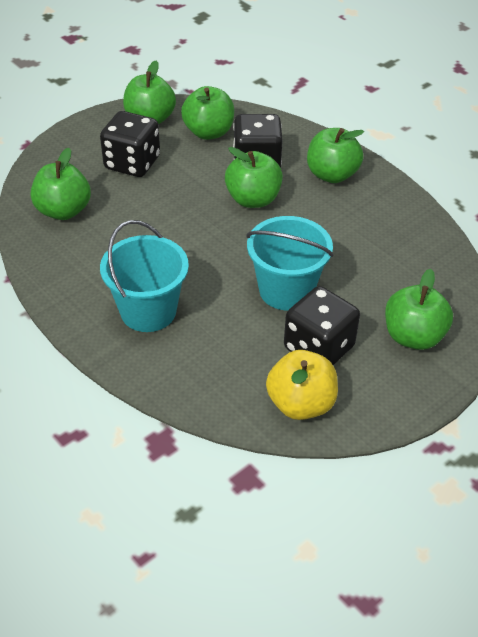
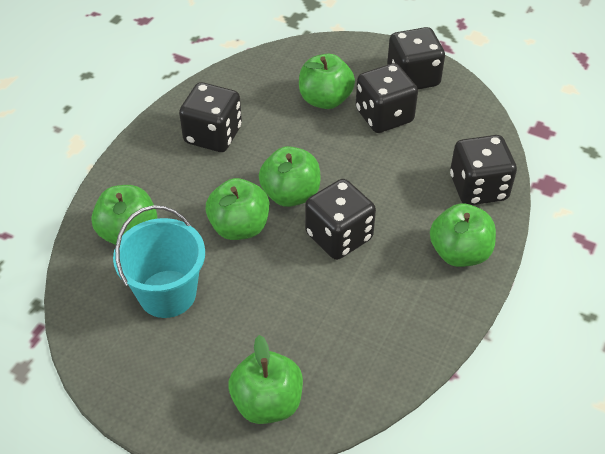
black dice: [100,111,160,177] [233,114,283,168] [284,286,360,365] = 3 -> [179,82,242,152] [305,179,376,260] [356,63,418,133] [387,27,445,89] [450,135,517,205] = 5
turquoise bucket: [100,220,189,332] [246,216,334,310] = 2 -> [113,205,205,318] = 1
yellow apple: [266,350,338,420] = 1 -> none = 0

